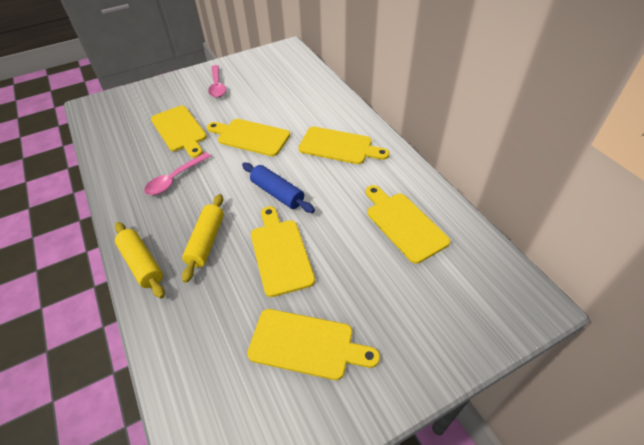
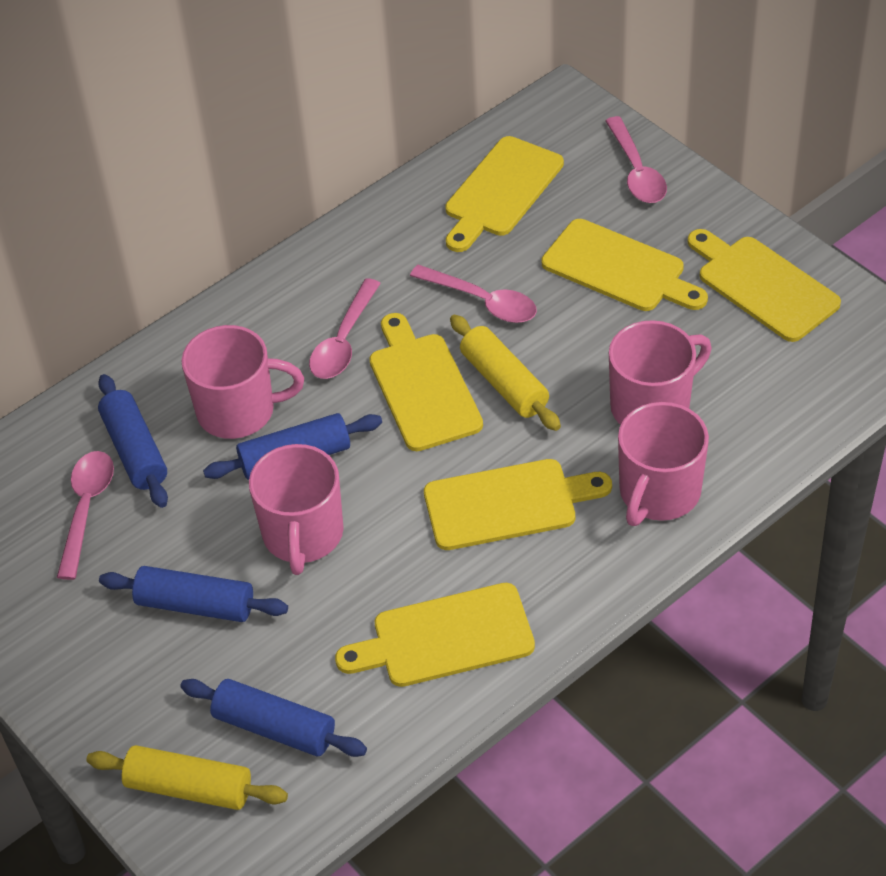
blue rolling pin: [242,163,315,213] = 1 -> [98,374,168,508] [99,566,288,622] [180,679,367,757] [203,413,382,480] = 4
pink mug: none = 0 -> [181,325,304,439] [249,444,344,575] [609,320,711,425] [618,402,709,526] = 4
pink spoon: [144,152,211,195] [208,65,226,98] = 2 -> [57,451,114,580] [309,279,381,379] [410,265,537,323] [605,116,667,203] = 4

